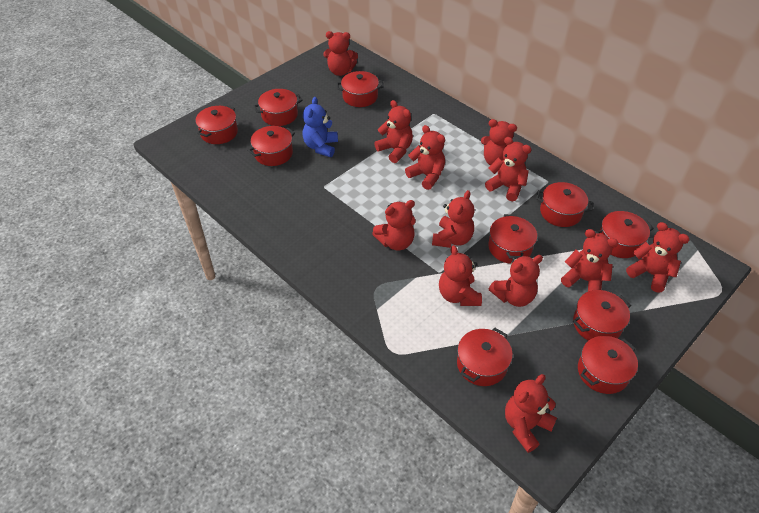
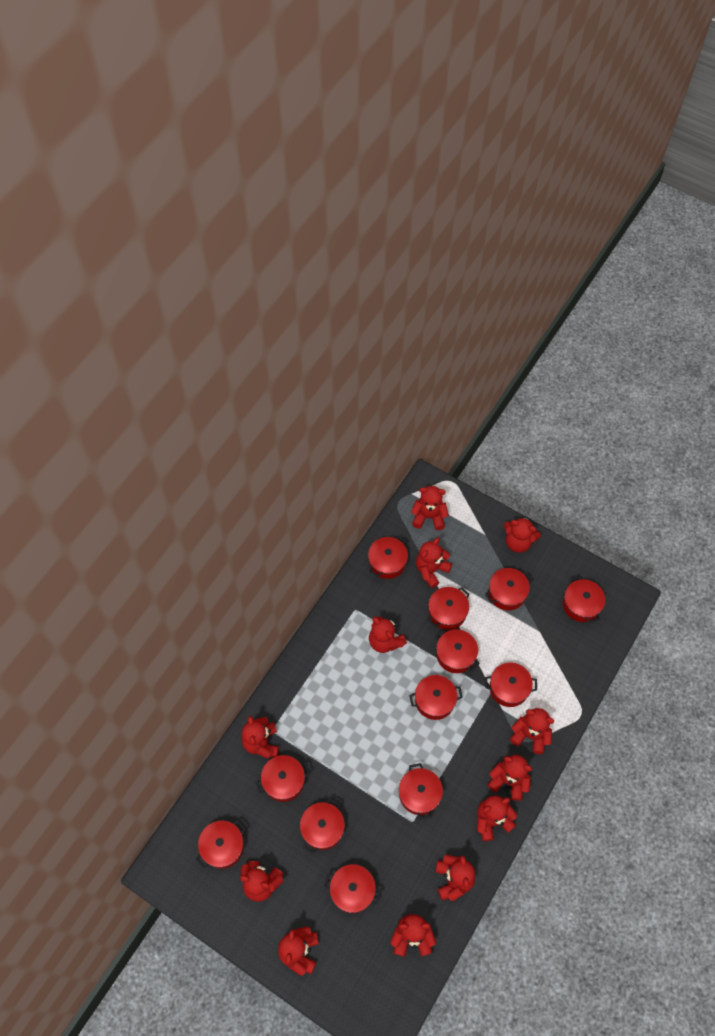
blue teddy bear: [302,97,338,157] = 1 -> none = 0
red pot: [195,105,238,144] [248,126,295,166] [254,89,302,126] [337,71,384,107] [457,328,513,386] [488,214,537,264] [536,182,593,227] [573,290,631,341] [578,336,638,394] [596,211,654,258] = 10 -> [196,820,246,869] [256,755,310,802] [300,798,345,854] [324,864,382,913] [368,536,408,579] [399,763,443,819] [409,675,463,720] [427,587,470,630] [435,629,480,673] [485,568,533,610] [485,663,537,707] [563,576,605,623] = 12

